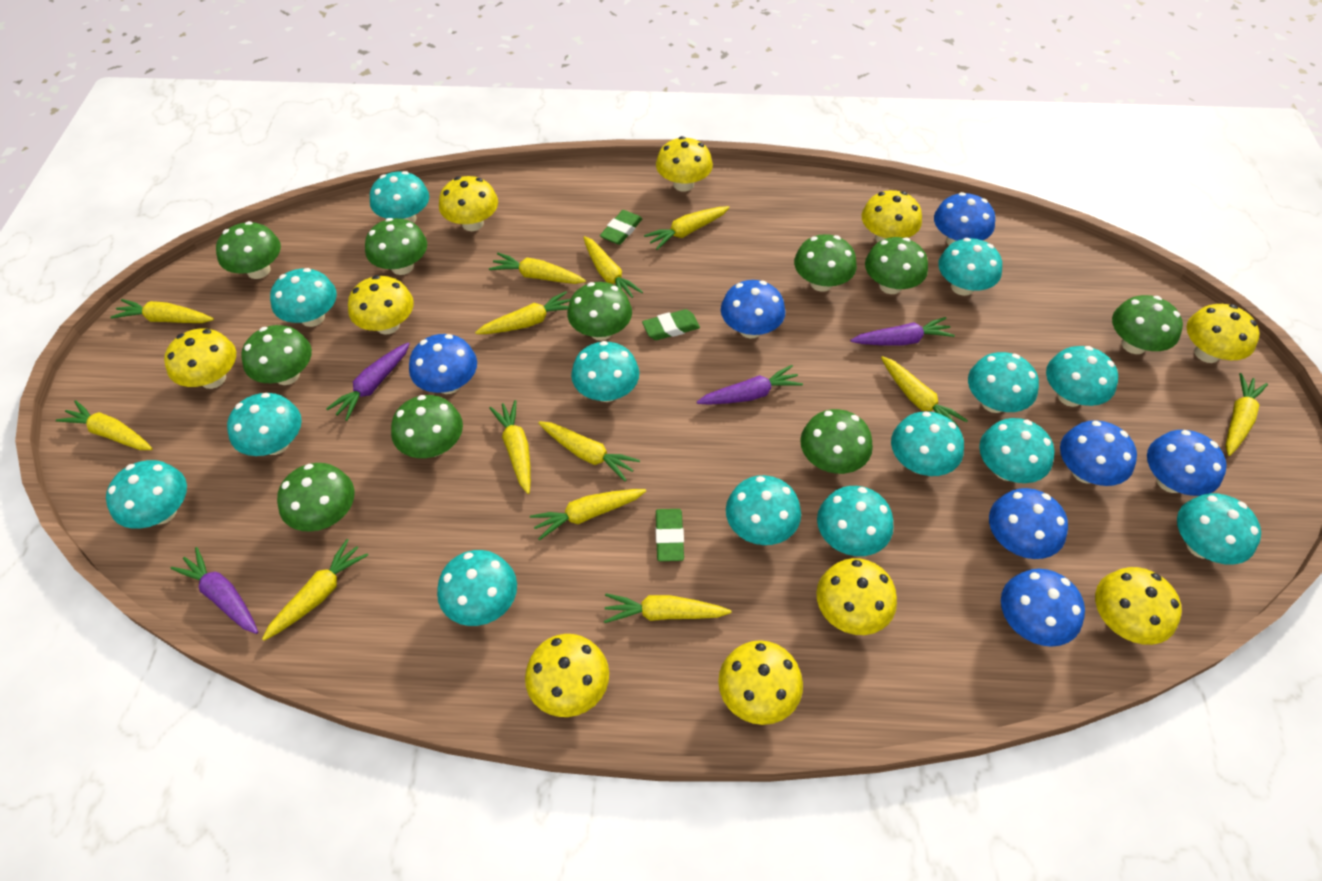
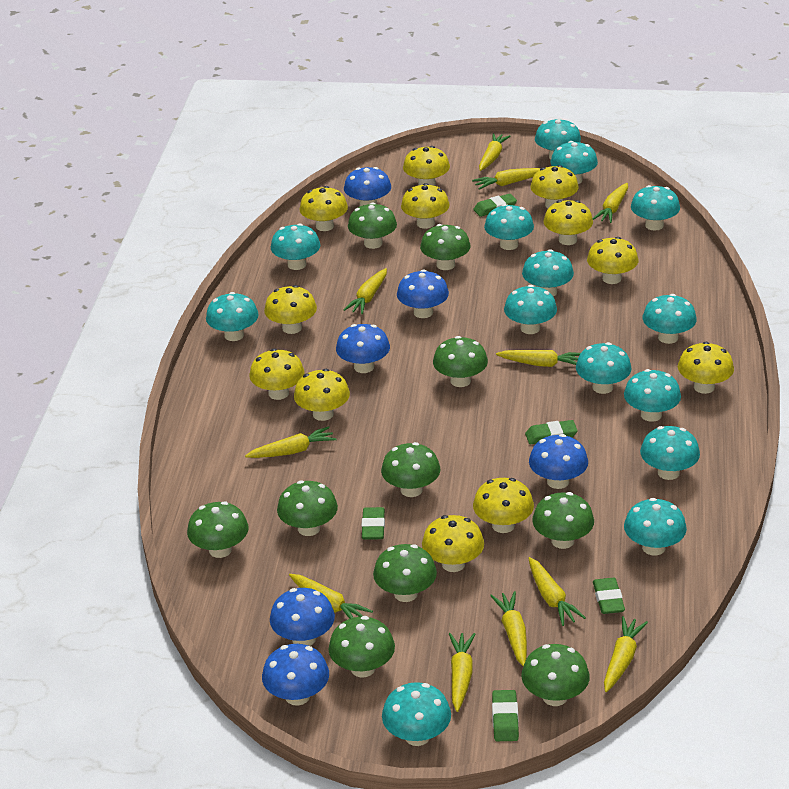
blue mushroom: [409,334,477,394] [721,280,785,339] [934,192,995,245] [989,488,1068,559] [1001,569,1085,647] [1060,420,1137,486] [1147,430,1227,496] = 7 -> [262,644,329,706] [270,588,335,646] [336,324,390,373] [344,167,391,206] [397,269,449,318] [529,434,588,489] = 6
green eraser: [600,210,643,245] [642,309,700,340] [655,509,684,561] = 3 -> [361,507,385,540] [473,194,517,217] [492,690,519,741] [525,420,578,444] [593,578,625,614] = 5
purple carrot: [171,547,258,634] [326,342,410,421] [697,365,803,405] [850,317,955,346] = 4 -> none = 0
yellow carrot: [56,400,152,450] [110,299,214,323] [262,539,368,641] [475,291,571,334] [489,253,586,284] [489,400,531,494] [530,489,646,540] [538,421,640,482] [583,236,643,298] [604,593,731,623] [644,206,729,250] [881,356,968,427] [1225,373,1268,456] = 13 -> [245,426,337,458] [289,574,373,619] [343,268,387,314] [449,633,475,712] [472,168,541,190] [479,133,510,171] [490,591,527,666] [496,350,581,367] [528,557,586,626] [593,183,628,223] [604,616,648,692] = 11
yellow mushroom: [164,329,236,389] [348,275,414,335] [439,176,498,231] [525,634,609,717] [656,136,713,192] [718,640,803,725] [816,558,897,635] [862,190,922,242] [1095,567,1182,645] [1186,304,1260,363] = 10 -> [250,348,305,400] [264,285,317,334] [294,369,350,421] [299,186,348,231] [401,183,450,229] [403,146,450,186] [422,515,484,572] [473,478,534,533] [530,165,579,208] [544,200,593,245] [587,237,638,284] [678,342,734,394] = 12

